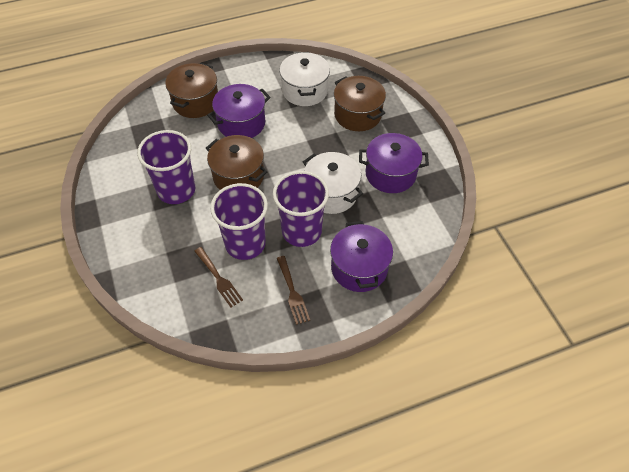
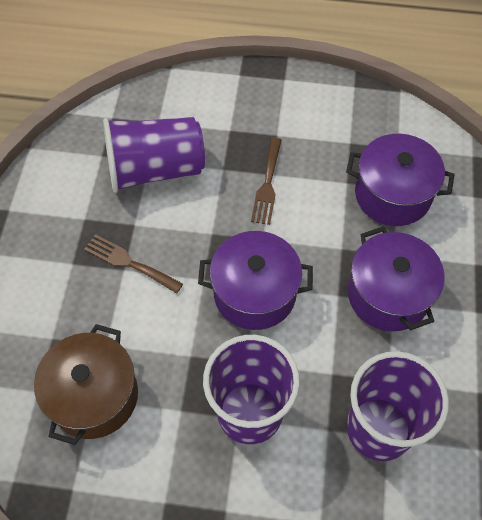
brown pot: [165,63,218,118] [206,135,268,190] [334,76,386,131] = 3 -> [34,324,138,445] = 1
white pot: [280,52,330,106] [303,152,363,214] = 2 -> none = 0

